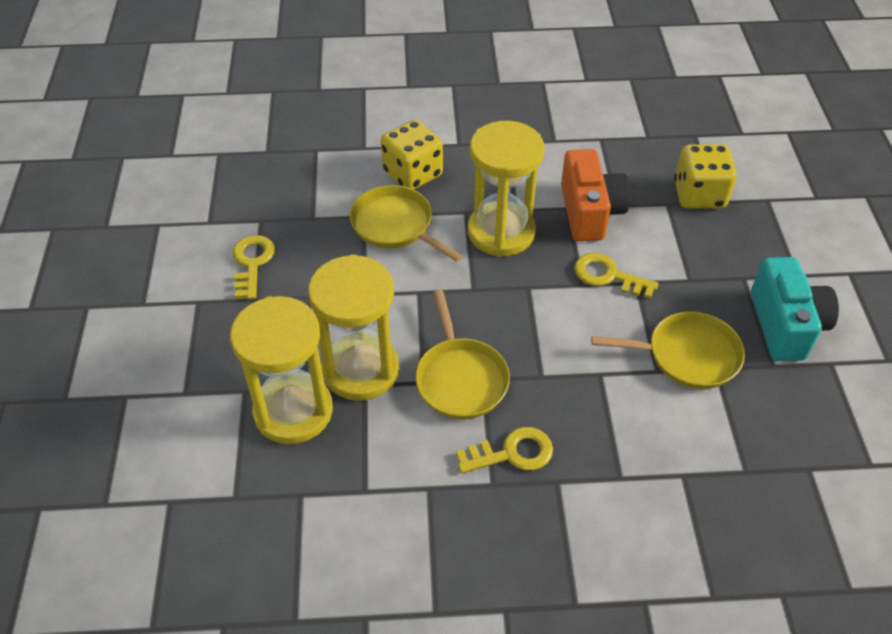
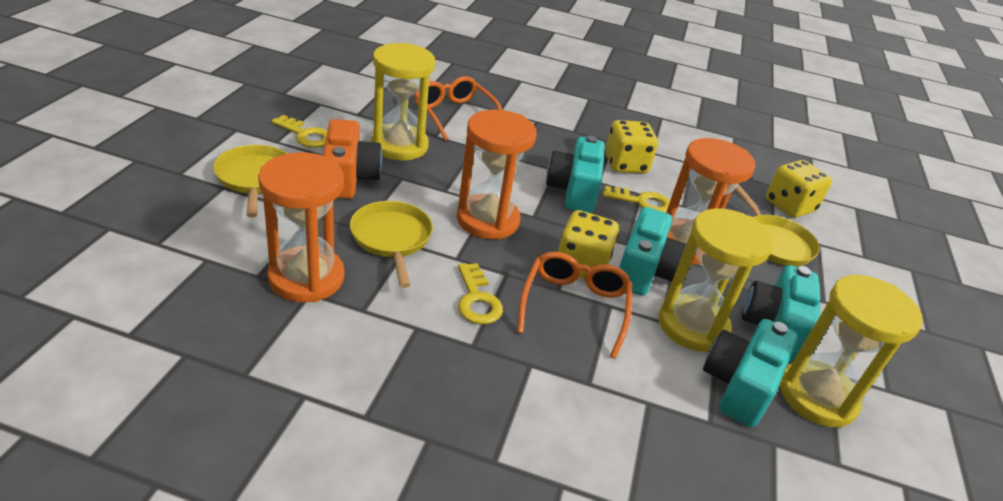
orange glasses: none = 0 -> [414,76,502,141] [517,252,633,359] = 2
orange hourglass: none = 0 -> [258,152,345,303] [457,110,537,240] [666,138,756,265] = 3
turquoise camera: [751,257,839,361] = 1 -> [546,136,605,213] [619,207,687,295] [703,319,797,427] [742,265,820,363] = 4
yellow dice: [381,120,443,190] [674,145,737,209] = 2 -> [558,210,619,279] [605,120,658,173] [766,160,832,218] = 3

